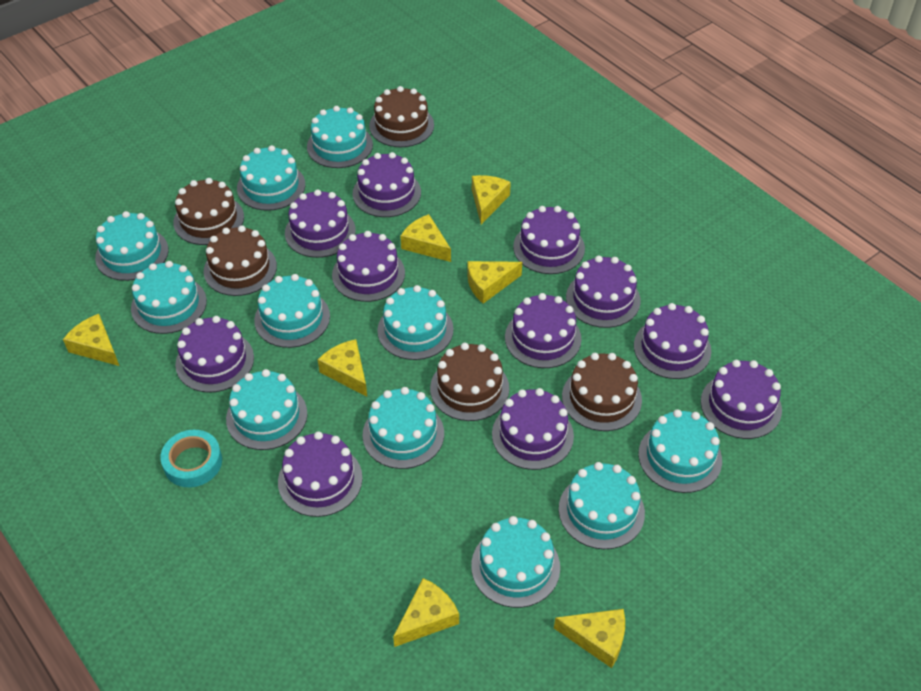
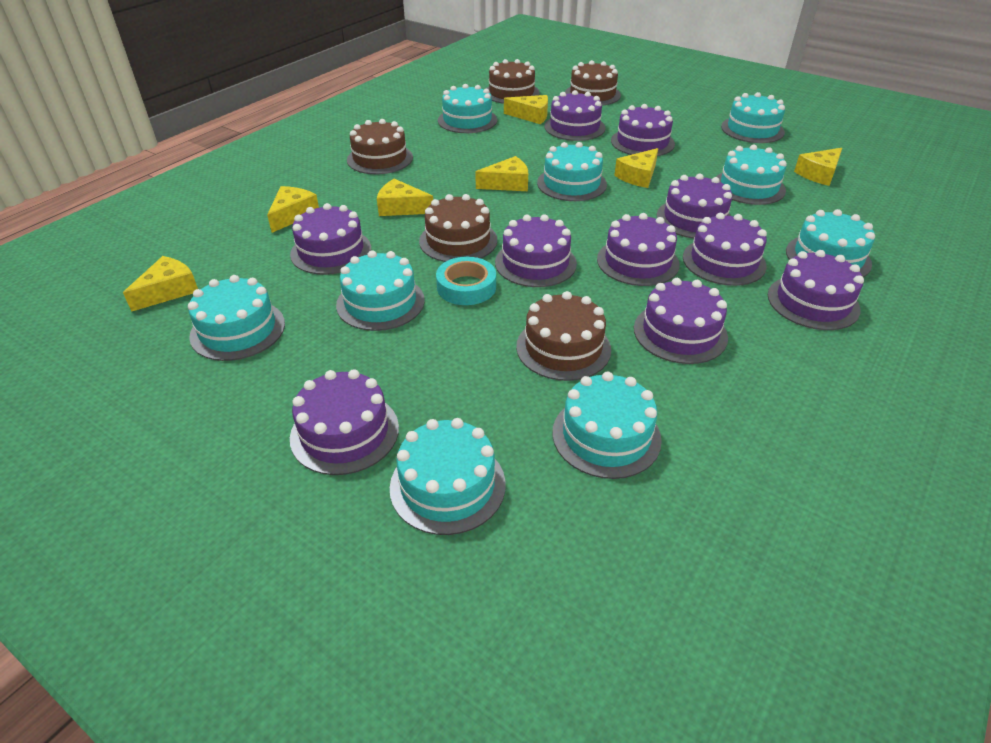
purple cake: [175,316,254,393] [278,431,363,517] [285,189,356,258] [332,231,405,302] [353,152,421,217] [492,388,574,470] [505,293,581,368] [513,206,585,274] [566,256,641,328] [634,303,711,379] [701,360,782,439] = 11 -> [290,203,371,275] [290,369,399,475] [495,214,577,287] [544,90,605,141] [597,213,679,286] [611,104,675,156] [634,278,728,364] [657,174,732,239] [683,213,767,286] [768,250,864,330] = 10
turquoise cake: [95,211,168,281] [131,261,207,334] [226,369,307,450] [237,145,305,211] [254,274,330,348] [307,106,373,168] [362,387,444,469] [377,285,454,360] [471,516,560,608] [559,462,645,549] [638,409,722,493] = 11 -> [188,275,285,361] [336,250,425,331] [390,418,506,535] [438,84,497,133] [537,142,607,201] [553,371,662,479] [716,145,787,205] [721,92,785,143] [786,209,875,277] = 9

